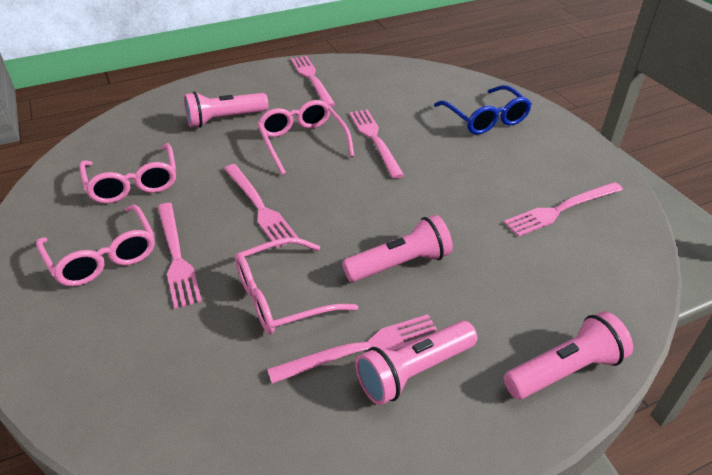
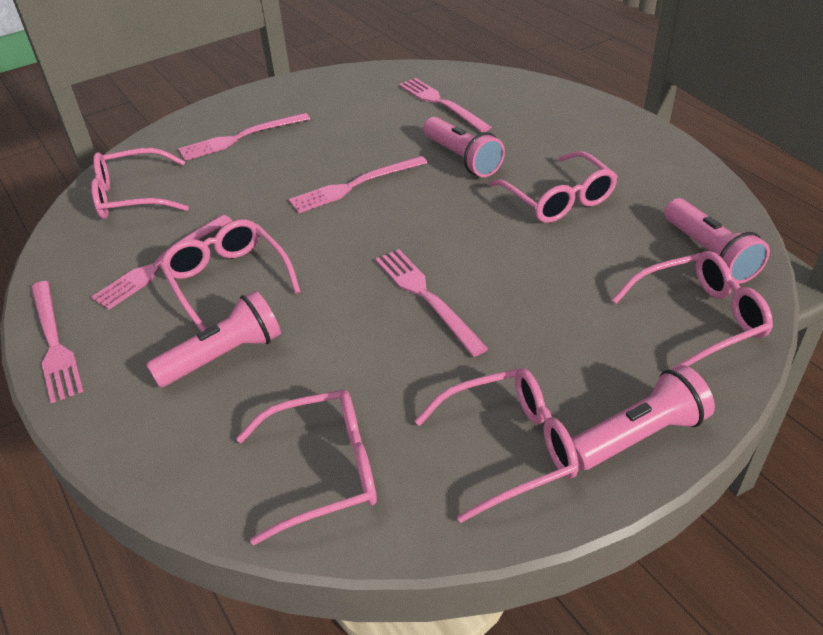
blue glasses: [434,85,532,135] = 1 -> none = 0
pink glasses: [36,204,155,286] [79,143,176,203] [235,237,358,335] [257,100,354,175] = 4 -> [91,148,189,219] [160,219,301,332] [236,390,377,545] [415,368,579,523] [489,151,618,223] [612,251,773,370] = 6

